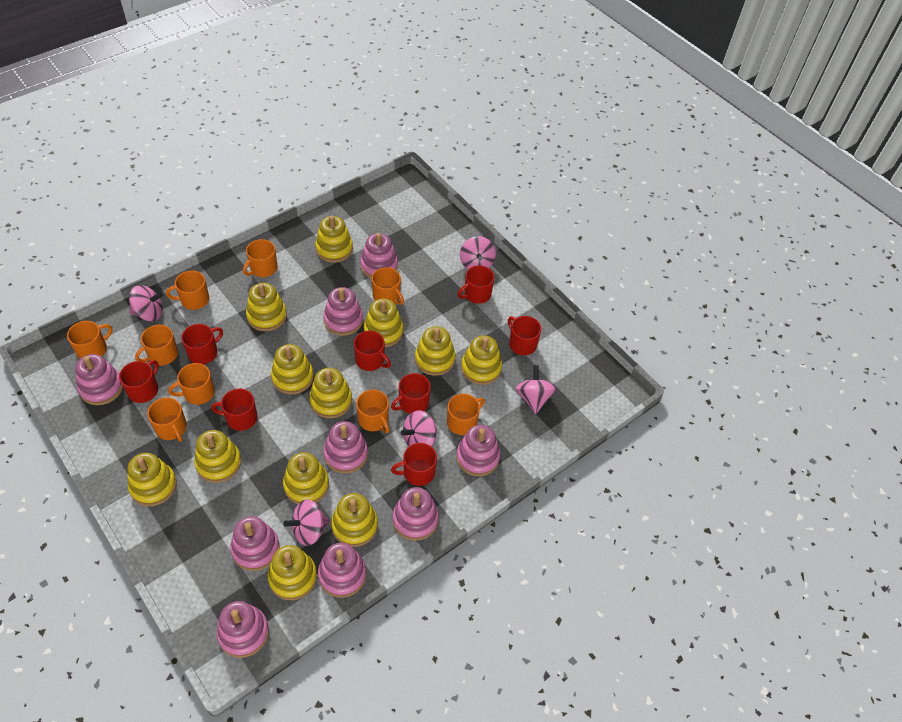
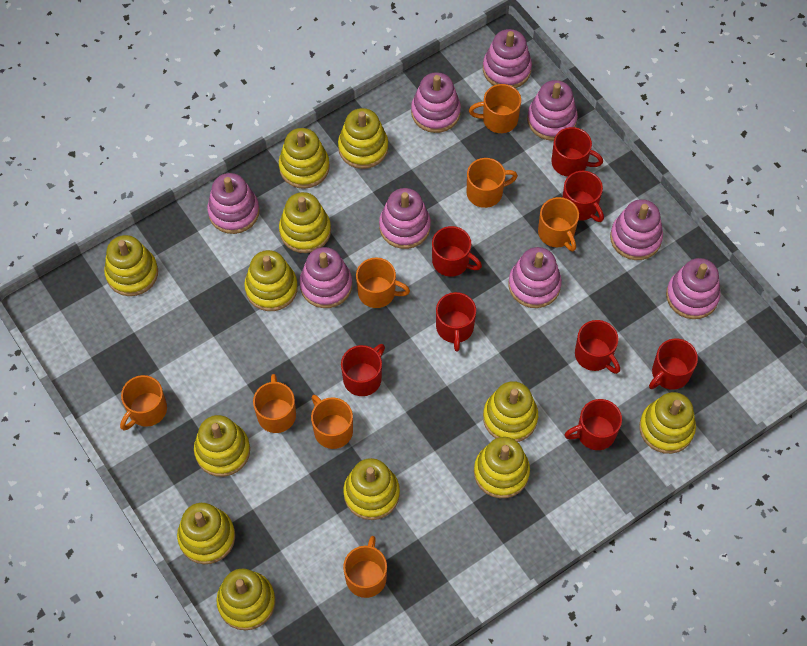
orange mug: [67,321,113,359] [135,325,178,365] [147,397,187,442] [166,271,209,310] [168,363,215,405] [243,239,278,277] [356,390,390,433] [372,267,404,305] [447,393,485,435] = 9 -> [120,375,167,430] [253,374,296,433] [311,395,353,449] [343,536,387,598] [356,257,410,308] [467,158,518,208] [469,84,521,133] [538,197,579,251] = 8
pink spinning top: [129,285,163,321] [284,499,330,546] [401,410,437,447] [460,236,496,269] [516,365,556,414] = 5 -> none = 0

